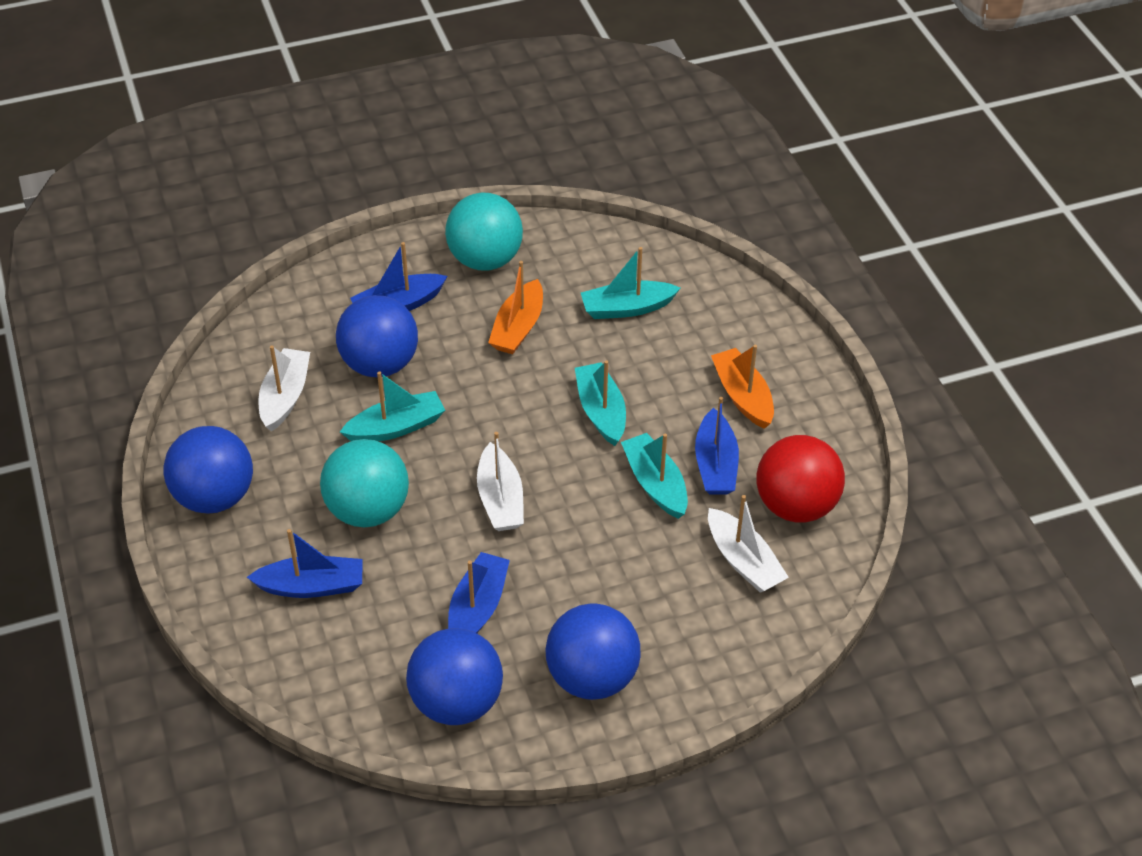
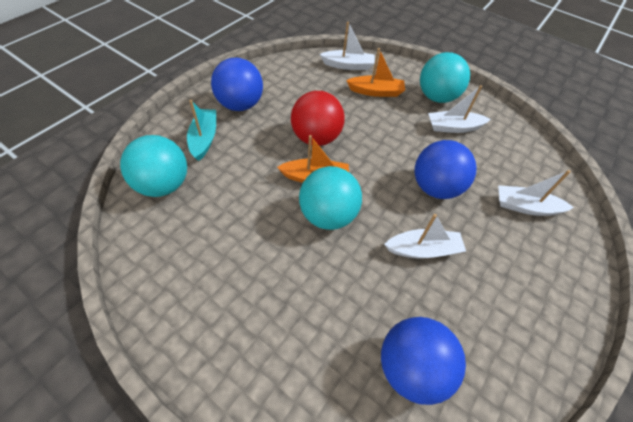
blue ball: [163,426,253,514] [336,295,418,378] [406,628,503,725] [546,603,640,700] = 4 -> [211,58,263,111] [381,317,466,405] [415,140,477,199] = 3
blue boat: [247,529,363,598] [350,242,447,311] [448,552,510,633] [695,397,739,495] = 4 -> none = 0
turquoise ball: [320,439,409,527] [445,192,523,271] = 2 -> [120,135,187,197] [299,166,362,230] [420,52,470,103] = 3
turquoise boat: [340,371,445,442] [575,360,626,446] [581,247,680,319] [621,433,688,519] = 4 -> [187,100,216,161] = 1
white boat: [258,346,310,432] [477,432,524,531] [708,495,789,593] = 3 -> [320,22,375,70] [384,214,466,259] [428,85,491,133] [498,170,574,216] = 4

